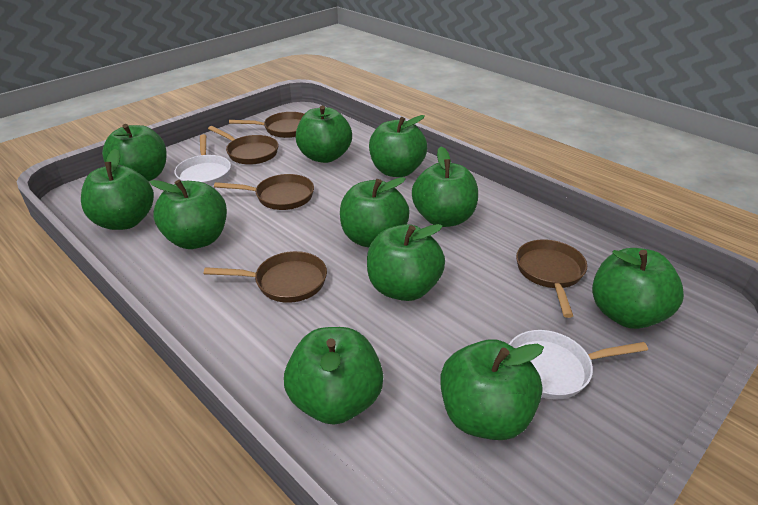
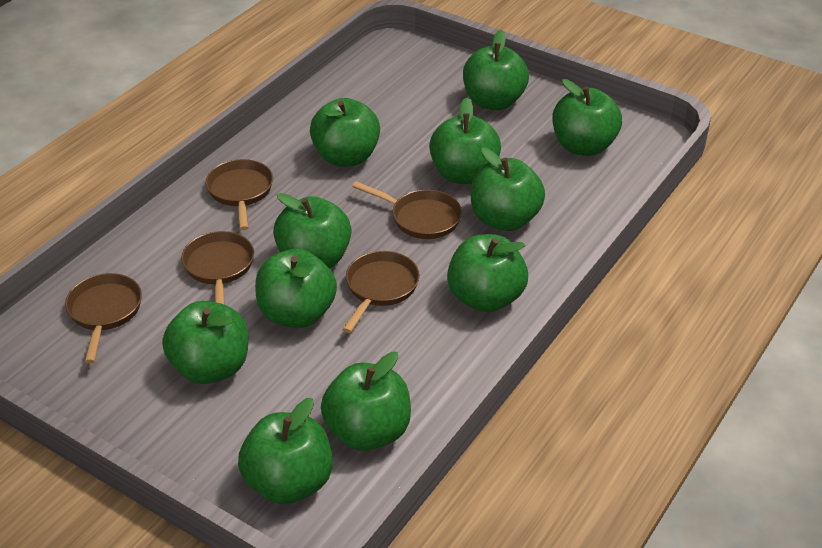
white pan: [174,134,231,186] [509,330,648,400] = 2 -> none = 0

